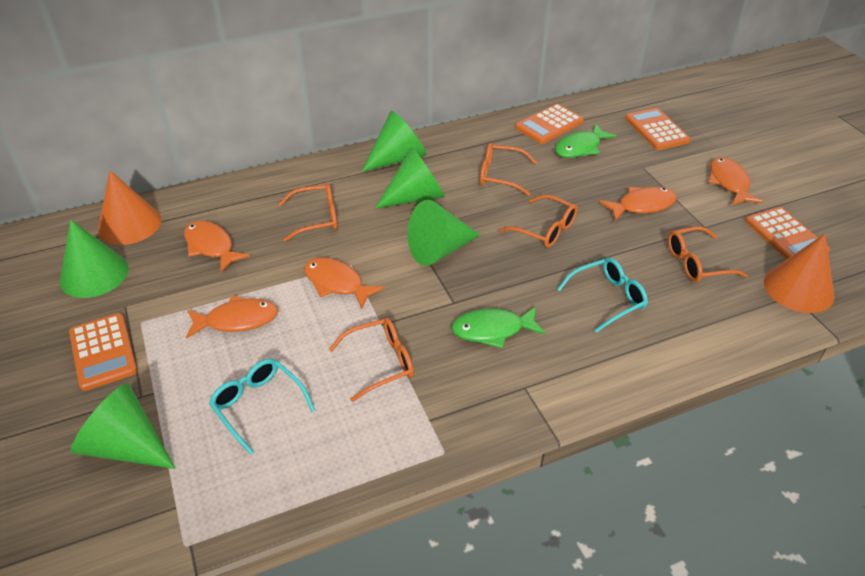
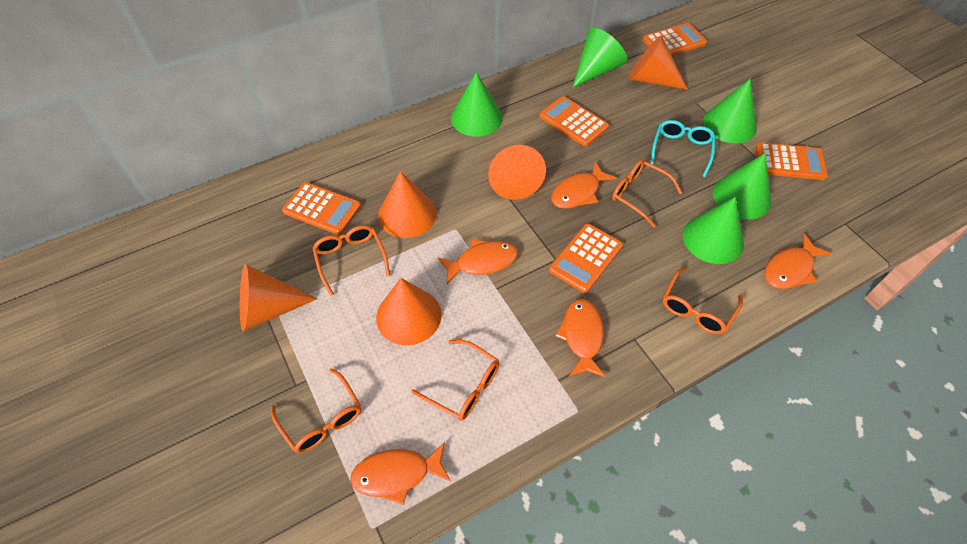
green fish: [451,306,545,349] [555,124,617,158] = 2 -> none = 0
orange calculator: [69,313,137,391] [515,104,584,144] [625,108,691,150] [746,207,831,259] = 4 -> [282,182,361,235] [539,96,609,146] [549,224,623,293] [643,23,707,55] [755,142,828,180] = 5
orange cone: [98,170,161,245] [764,234,835,313] = 2 -> [240,264,317,331] [376,278,442,345] [378,171,437,238] [488,145,546,200] [628,35,688,90] = 5
turquoise glasses: [209,359,315,455] [557,258,648,333] = 2 -> [651,120,716,177] = 1

